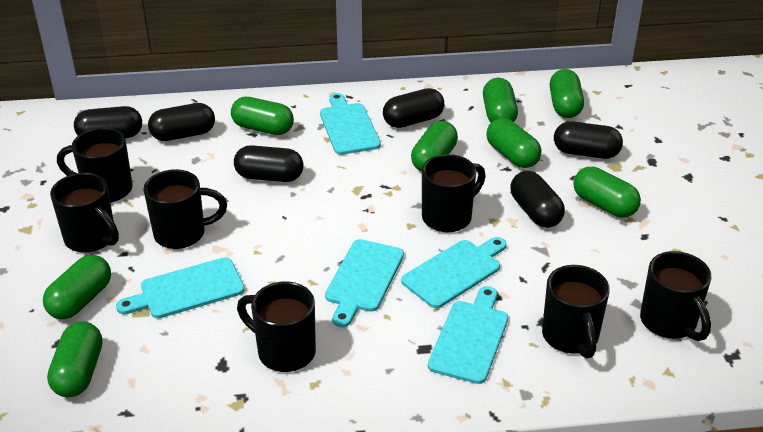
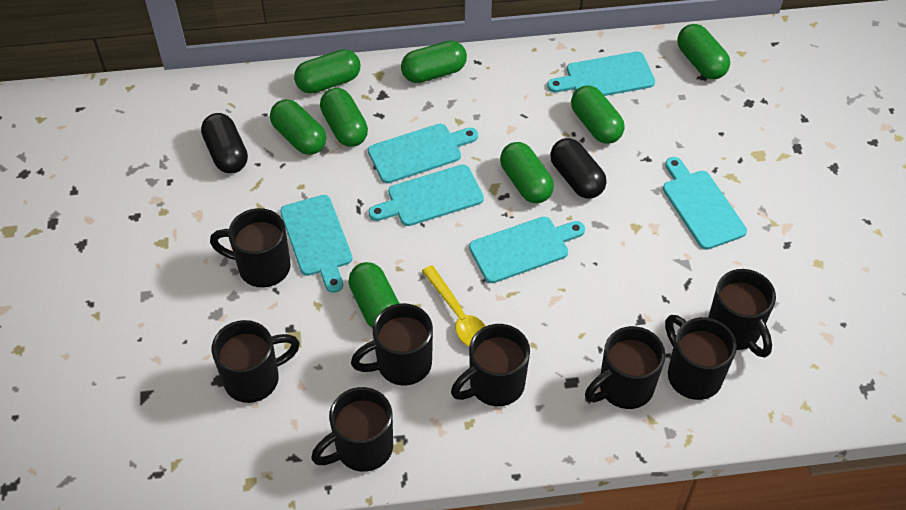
black capsule: [74,106,142,138] [148,103,215,141] [234,145,304,182] [383,88,444,128] [510,171,565,228] [554,121,623,159] = 6 -> [201,113,248,173] [550,138,607,199] = 2
black mug: [50,173,119,253] [57,128,133,203] [143,169,227,249] [237,281,316,372] [422,154,486,232] [542,265,610,359] [640,251,712,341] = 7 -> [210,208,291,288] [212,320,300,403] [311,387,393,472] [351,303,433,386] [451,324,530,406] [585,326,666,409] [665,315,737,400] [708,269,776,358] = 8
turquoise cutting board: [116,257,245,318] [320,93,381,155] [325,239,404,327] [401,237,507,308] [428,286,508,384] = 5 -> [280,195,352,293] [368,124,478,183] [368,165,484,226] [469,217,585,283] [547,52,655,96] [663,157,747,250] = 6
yellow spoon: none = 0 -> [422,265,486,347] = 1

